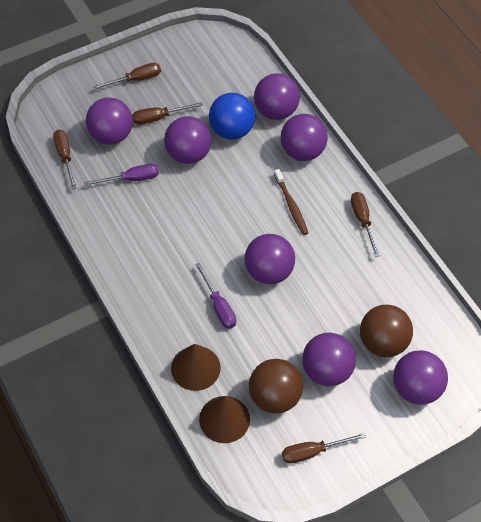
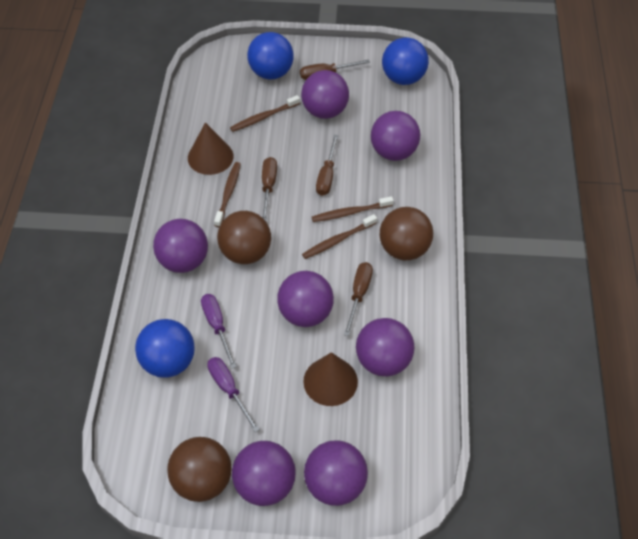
blue ball: [209,93,255,140] = 1 -> [135,319,194,378] [247,32,293,79] [382,38,429,85] = 3
brown ball: [249,359,303,413] [360,305,413,357] = 2 -> [167,437,231,502] [217,211,271,264] [380,207,433,260] = 3
brown screwdriver: [53,129,77,190] [93,63,161,90] [132,102,203,125] [282,433,366,464] [351,192,380,257] = 5 -> [262,157,277,221] [300,59,370,80] [316,135,338,196] [344,262,373,336] = 4
brown toothbrush: [274,169,308,235] = 1 -> [214,162,241,227] [230,95,300,132] [302,214,377,259] [312,196,394,222] = 4

